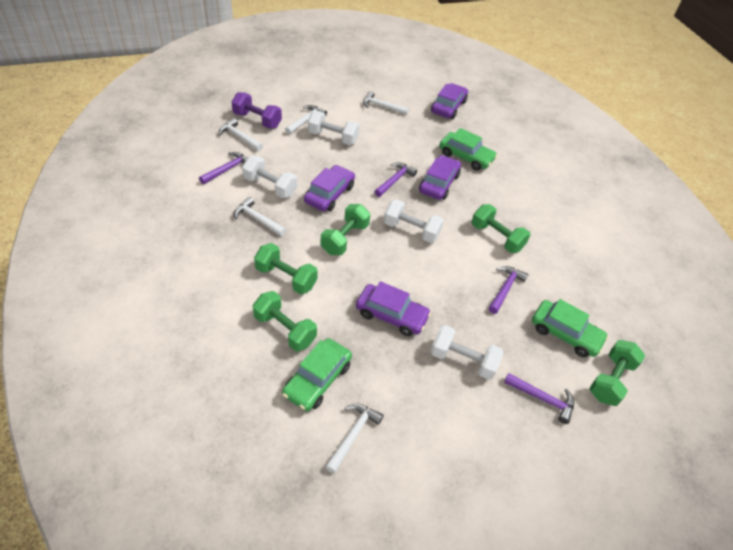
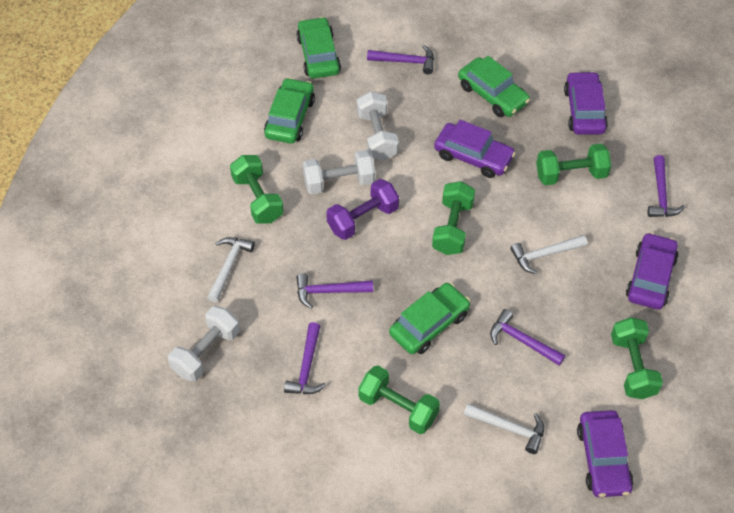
green car: [282,338,352,411] [439,128,497,171] [532,299,608,357] = 3 -> [264,78,315,144] [296,17,341,78] [389,283,470,354] [458,56,530,117] = 4
purple hammer: [199,152,247,184] [374,162,417,197] [489,266,529,314] [504,373,574,424] = 4 -> [284,322,326,394] [296,273,373,309] [367,45,434,74] [490,309,565,366] [648,155,685,217] = 5
white dumbbell: [242,156,297,198] [308,111,360,145] [384,199,444,243] [431,325,503,380] = 4 -> [168,306,240,382] [303,150,375,195] [357,91,399,161] = 3
white hammer: [219,118,263,151] [234,197,286,236] [285,105,327,135] [325,403,384,474] [363,91,409,115] = 5 -> [207,237,255,302] [464,404,544,454] [510,235,587,274] = 3

